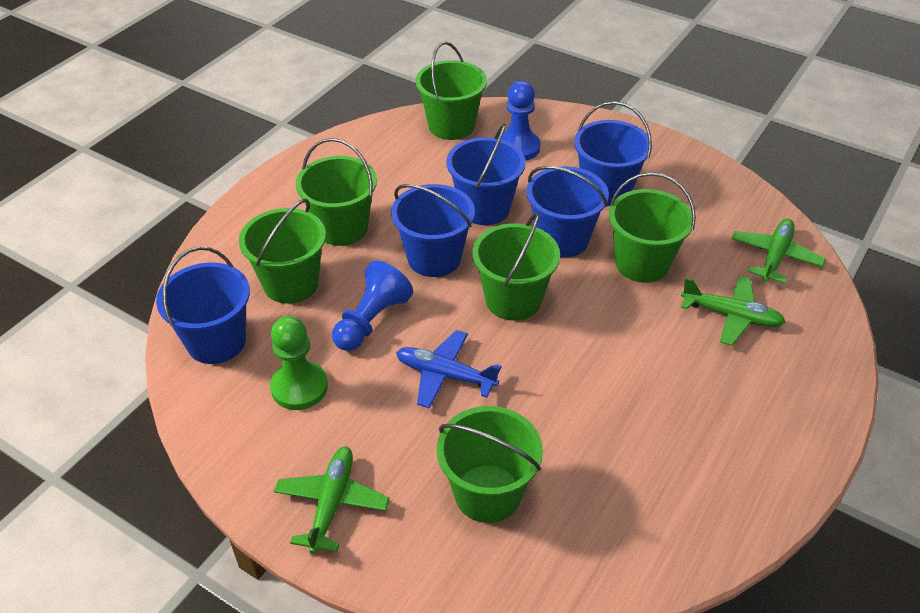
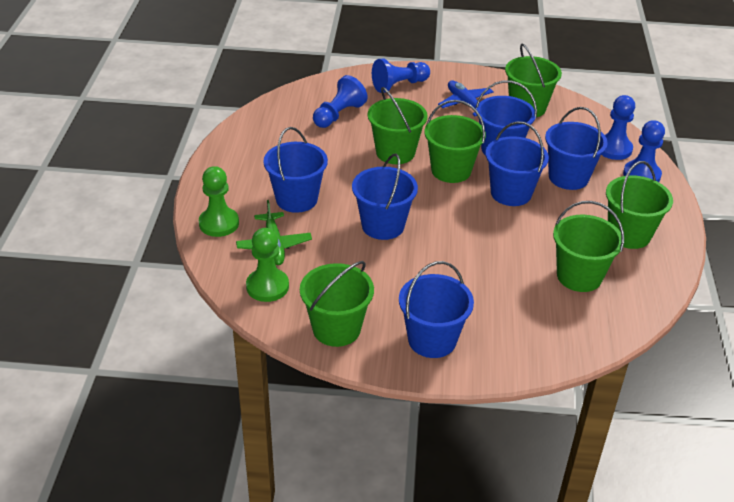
blue bucket: [156,247,250,364] [391,184,475,277] [446,124,526,225] [526,166,609,257] [574,101,652,206] = 5 -> [263,127,328,213] [352,154,418,240] [399,261,474,358] [476,80,537,156] [485,121,549,206] [545,107,608,190] = 6
blue pawn: [332,261,413,351] [502,81,540,161] = 2 -> [313,75,368,128] [372,59,430,93] [601,95,635,160] [623,120,665,182] = 4
green pawn: [270,316,328,410] = 1 -> [199,166,239,237] [246,228,289,302] = 2
green plane: [274,447,390,554] [681,276,786,346] [732,219,826,284] = 3 -> [236,200,312,265] = 1

